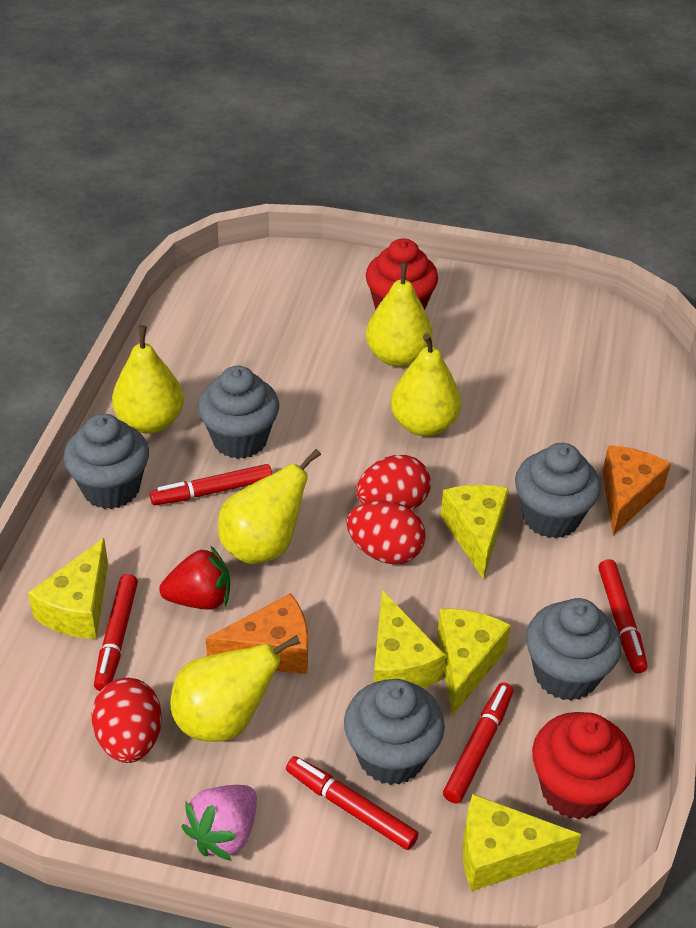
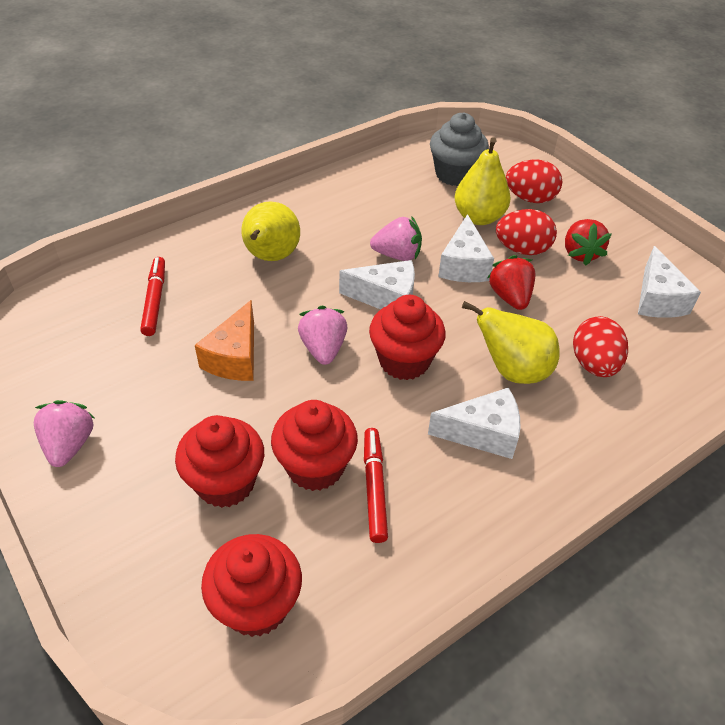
grey cupcake: [64,413,149,509] [198,366,279,459] [344,679,445,785] [515,443,601,538] [526,598,622,701] = 5 -> [430,113,489,186] = 1
orange cheese: [206,593,308,674] [602,445,671,535] = 2 -> [195,300,254,381] = 1
pink strawberry: [181,785,257,861] = 1 -> [34,400,96,467] [298,306,347,365] [370,216,422,261] = 3
red cupcake: [366,238,438,310] [532,712,635,820] = 2 -> [175,415,264,508] [201,534,302,637] [271,400,358,491] [369,295,446,380] = 4
red marker: [94,574,138,691] [150,464,272,505] [286,756,419,850] [443,682,513,804] [599,559,648,673] = 5 -> [140,257,165,336] [364,428,388,543] = 2
red strawberry: [159,546,230,610] = 1 -> [487,255,535,310] [565,219,612,266] = 2
white cheese: none = 0 -> [339,260,415,309] [428,388,520,459] [438,214,494,282] [638,246,701,318] = 4
yellow cheese: [28,538,108,639] [374,590,445,688] [437,609,511,716] [441,485,509,579] [462,794,581,891] = 5 -> none = 0
yellow pear: [112,325,184,434] [170,635,300,742] [218,449,321,564] [366,262,433,367] [391,333,461,436] = 5 -> [241,202,300,261] [455,137,511,225] [462,301,560,384] = 3

